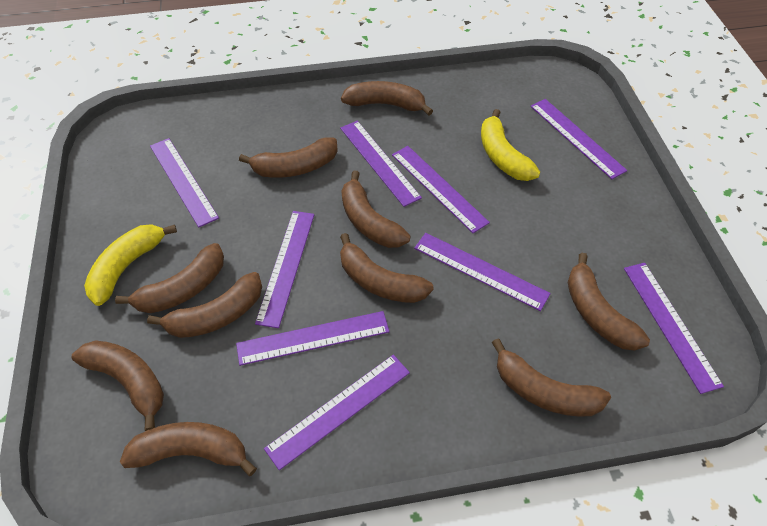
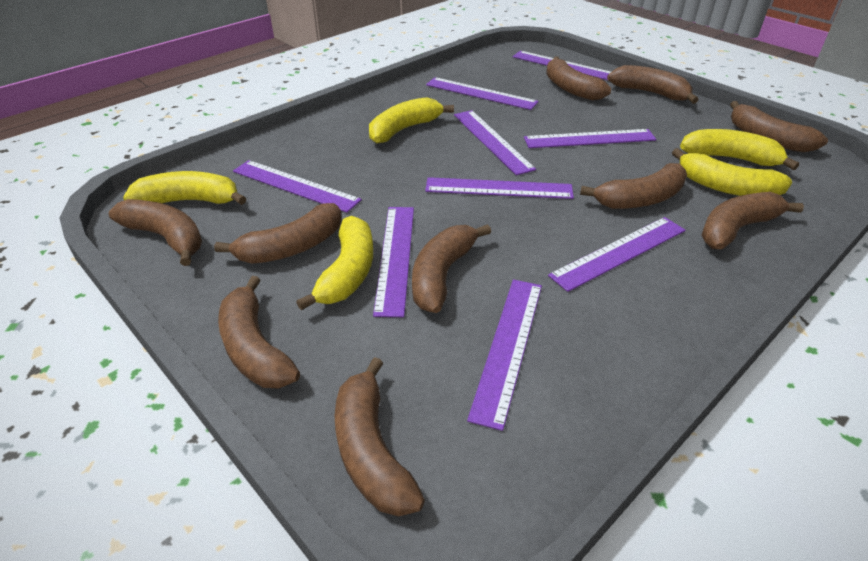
yellow banana: [84,224,177,306] [481,109,540,181] = 2 -> [123,171,246,205] [296,216,373,310] [369,97,454,143] [672,148,792,196] [680,129,799,170] = 5

